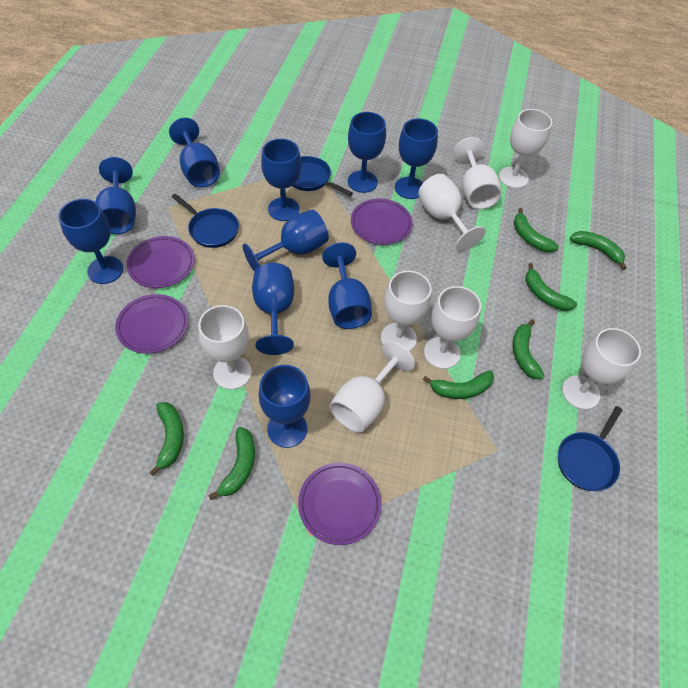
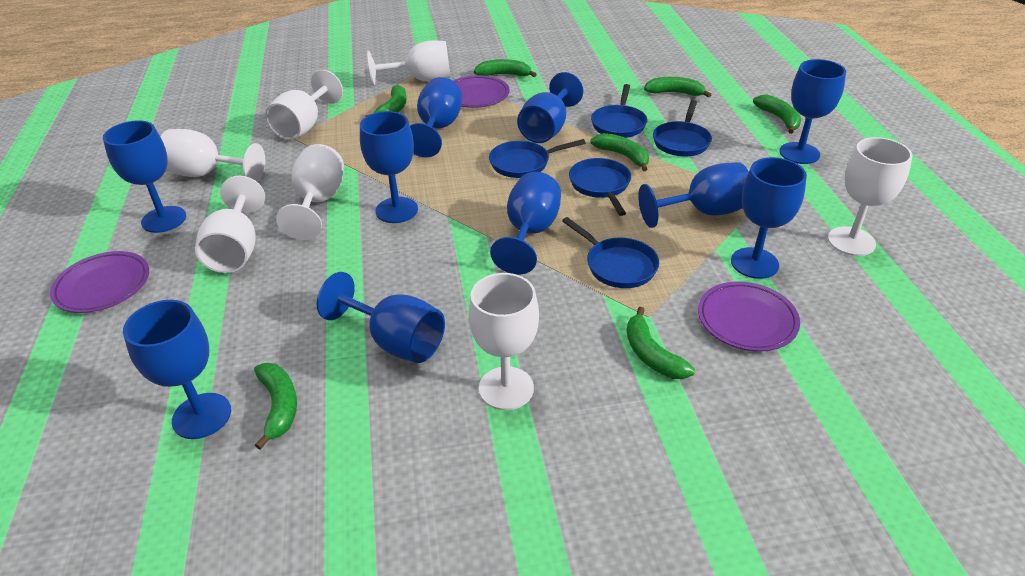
blue pan: [172,194,239,248] [293,156,353,196] [558,406,622,491] = 3 -> [489,139,586,178] [562,217,659,288] [569,158,631,216] [591,84,647,138] [653,100,712,157] = 5
purple plate: [115,294,188,354] [126,236,195,288] [298,463,382,545] [351,198,413,245] = 4 -> [50,251,149,313] [453,75,510,108] [698,281,800,351] = 3
white goblet: [198,305,252,390] [329,341,415,433] [381,271,432,351] [418,174,486,251] [424,286,481,369] [454,137,501,209] [499,109,552,188] [562,328,641,410] = 8 -> [160,129,265,182] [195,176,265,273] [265,70,343,140] [276,144,344,240] [367,41,450,85] [468,273,539,410] [828,137,913,256] = 7

